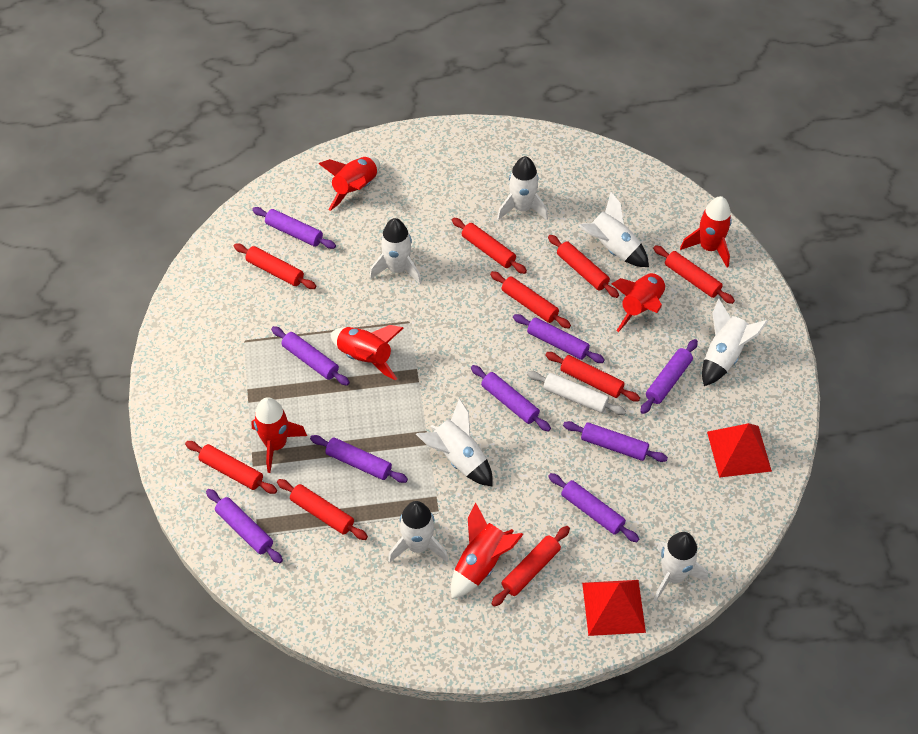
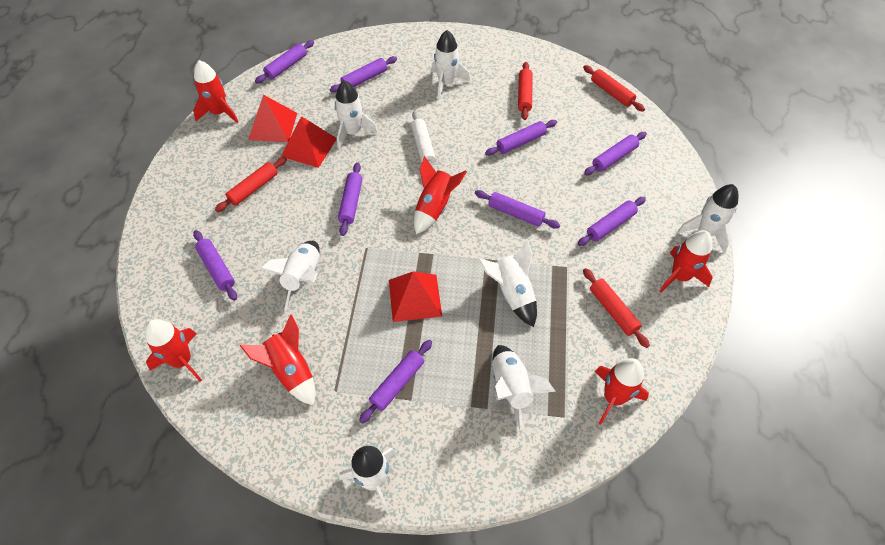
red pyramid: [582,580,646,636] [707,423,772,478] = 2 -> [248,95,297,142] [281,116,337,168] [389,271,442,322] = 3
red rolling pin: [185,441,277,494] [234,243,316,289] [277,479,368,540] [452,218,527,274] [490,271,571,329] [491,526,570,607] [545,352,640,402] [548,235,619,298] [653,245,735,304] = 9 -> [215,157,287,212] [518,62,533,120] [583,65,645,111] [583,268,650,348] = 4

